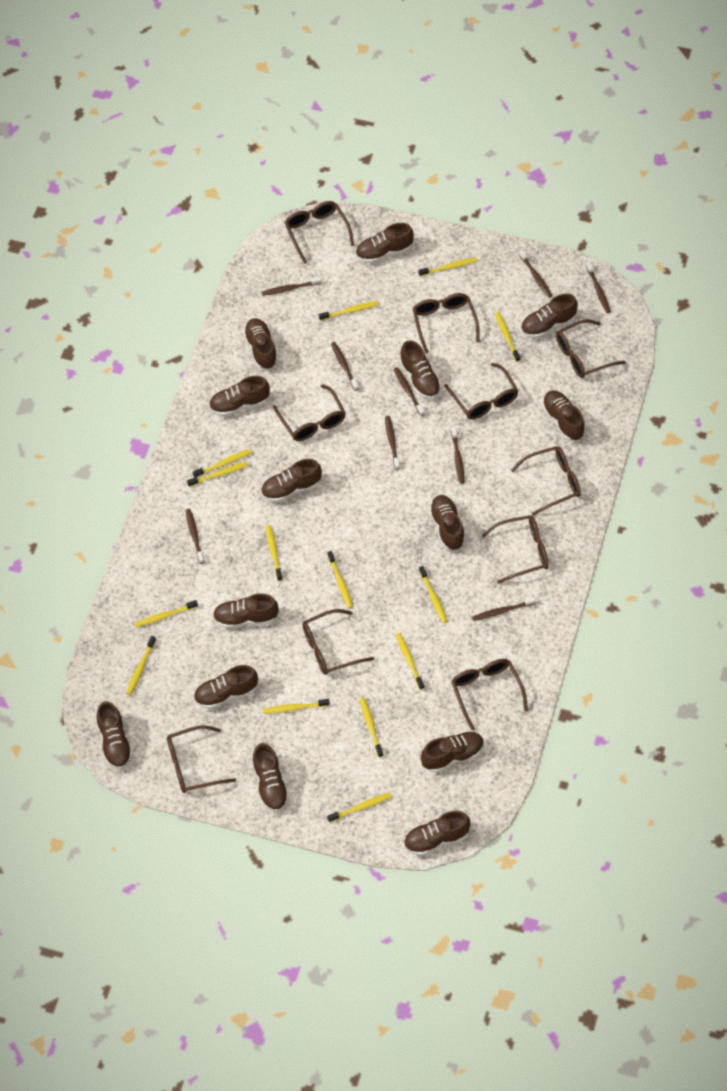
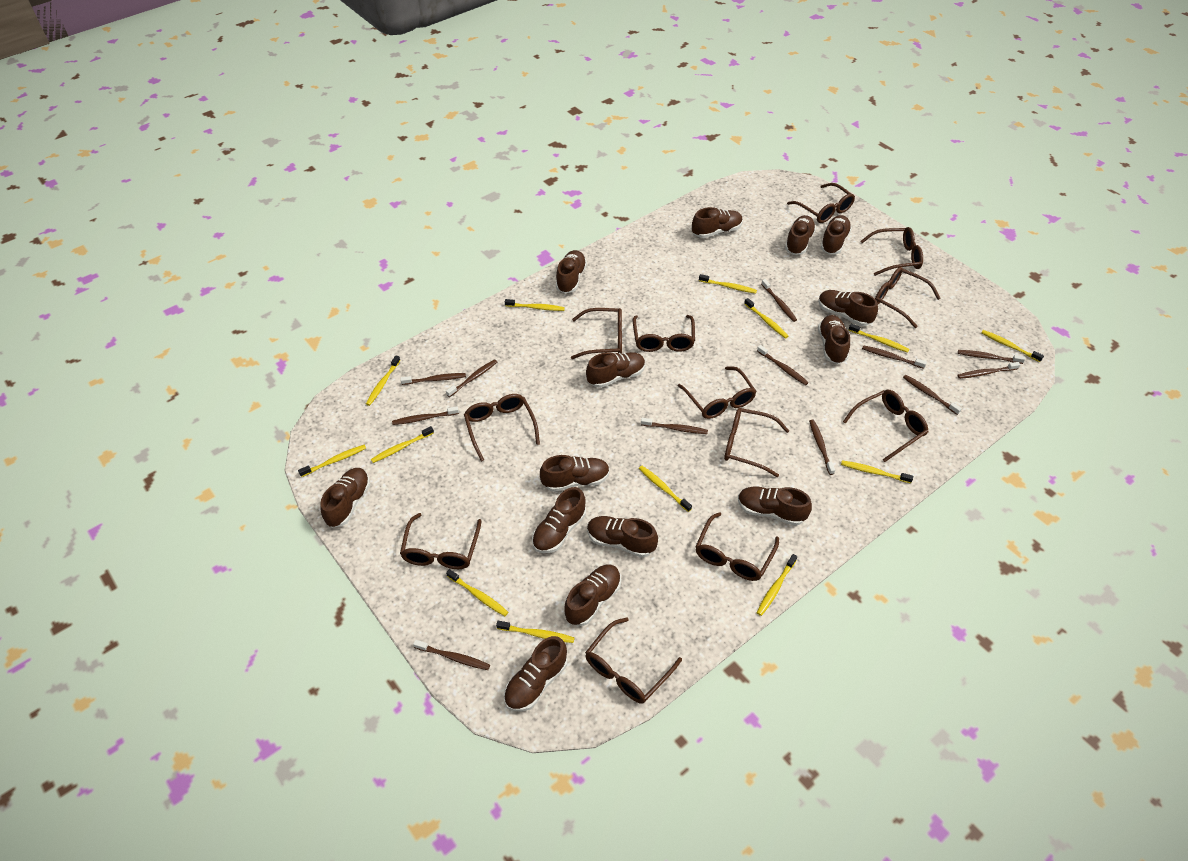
brown glasses: [167,726,236,793] [273,384,346,441] [285,201,354,264] [302,609,374,675] [413,293,480,354] [444,363,519,419] [451,659,528,731] [482,515,549,584] [511,446,581,516] [556,319,626,378] = 10 -> [400,513,482,569] [464,394,540,461] [571,308,622,359] [585,618,682,704] [633,315,695,352] [678,366,757,419] [695,512,779,581] [724,408,789,477] [787,183,855,223] [843,390,929,462] [860,227,923,276] [875,267,940,328] = 12
brown toothbrush: [186,509,204,564] [262,277,322,296] [331,342,359,391] [385,416,400,470] [393,367,425,416] [451,427,465,484] [472,597,536,621] [519,250,552,298] [586,262,611,313] = 9 -> [392,406,459,425] [400,373,466,385] [413,640,490,670] [446,359,497,397] [641,418,708,434] [757,345,809,385] [761,279,797,322] [809,420,835,475] [862,345,927,369] [903,375,962,415] [957,362,1020,379] [958,350,1025,364] = 12
yellow toothbrush: [126,636,156,695] [135,600,198,627] [187,462,248,487] [193,449,252,477] [263,699,330,714] [266,525,283,581] [319,301,379,321] [327,551,353,608] [327,793,392,823] [360,698,384,757] [396,633,424,690] [418,258,478,276] [419,566,448,623] [495,312,520,362] = 14 -> [298,445,366,477] [366,356,400,406] [371,426,434,463] [446,569,508,616] [496,621,575,643] [505,299,565,311] [639,466,692,512] [699,274,757,294] [744,298,788,338] [757,554,797,616] [841,460,913,483] [849,324,909,352] [981,330,1044,362] = 13

